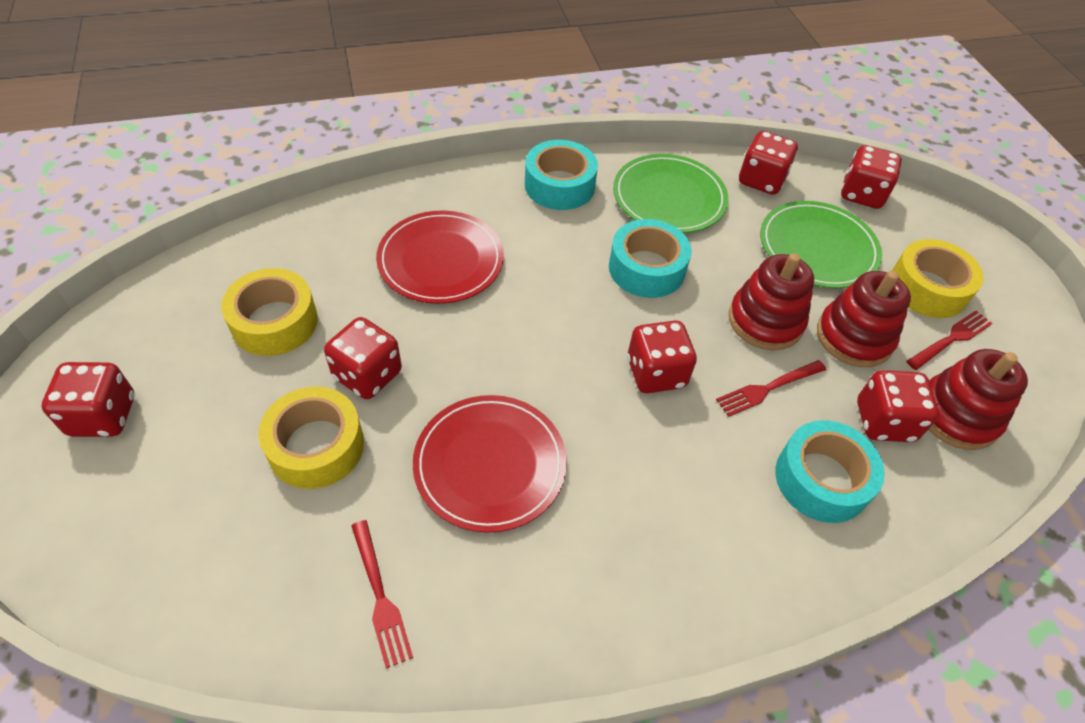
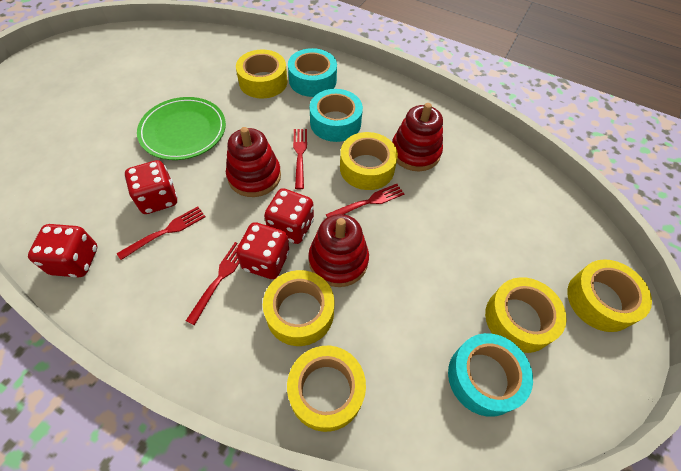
green plate: [613,154,728,233] [760,201,882,288] = 2 -> [137,97,226,160] = 1
red dice: [41,362,134,437] [324,317,402,399] [627,321,697,393] [739,131,798,195] [841,145,902,209] [857,370,939,442] = 6 -> [28,224,98,277] [125,160,177,214] [236,222,289,279] [264,188,314,244] = 4
red fork: [351,520,413,668] [716,360,826,417] [906,310,993,370] = 3 -> [117,206,206,260] [186,242,239,325] [293,129,307,189] [326,184,404,217] = 4
red plate: [376,211,504,304] [413,395,567,533] = 2 -> none = 0
yellow tape: [221,268,318,356] [259,387,364,489] [892,239,983,318] = 3 -> [236,50,287,99] [263,270,334,346] [287,346,366,432] [340,132,398,190] [485,277,567,353] [567,259,652,332] = 6

